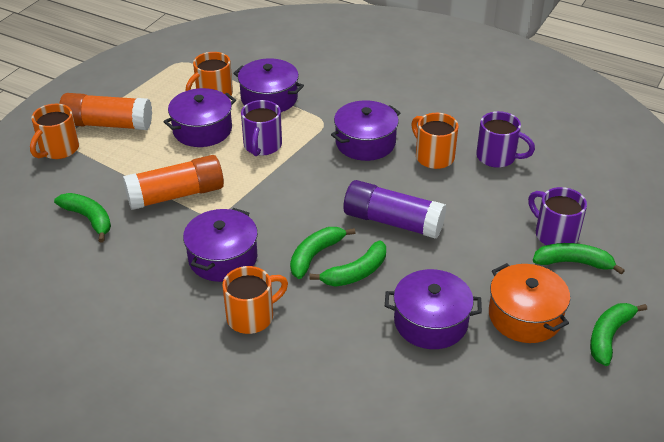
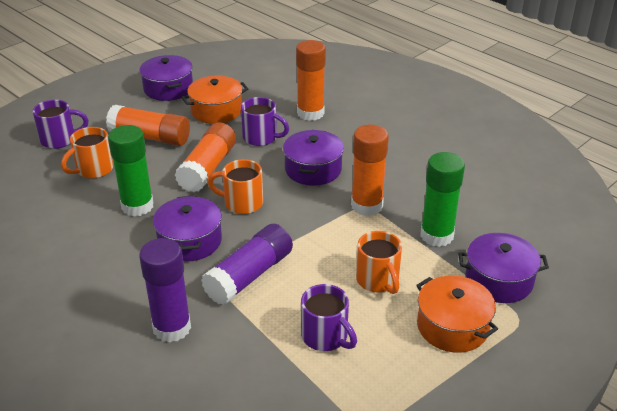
green banana: [54,193,111,243] [290,227,355,279] [309,241,386,287] [533,243,625,275] [590,303,647,366] = 5 -> none = 0
green glue stick: none = 0 -> [108,125,154,216] [420,152,465,247] = 2
orange glue stick: [59,93,152,130] [123,155,224,210] = 2 -> [106,105,190,146] [175,122,236,192] [296,40,326,121] [351,125,389,216] = 4
orange mug: [30,104,79,159] [185,52,233,96] [222,266,288,334] [411,113,459,169] = 4 -> [61,127,113,178] [208,159,263,214] [356,231,402,294] = 3
orange pot: [489,263,570,343] = 1 -> [182,76,248,124] [416,275,498,353] = 2
purple glue stick: [344,180,446,239] = 1 -> [139,238,191,342] [201,224,293,305] = 2
purple pot: [163,88,236,147] [183,208,258,282] [233,59,304,112] [331,100,400,161] [385,269,482,349] = 5 -> [139,55,193,101] [153,195,222,261] [283,130,344,186] [458,233,549,303] = 4

